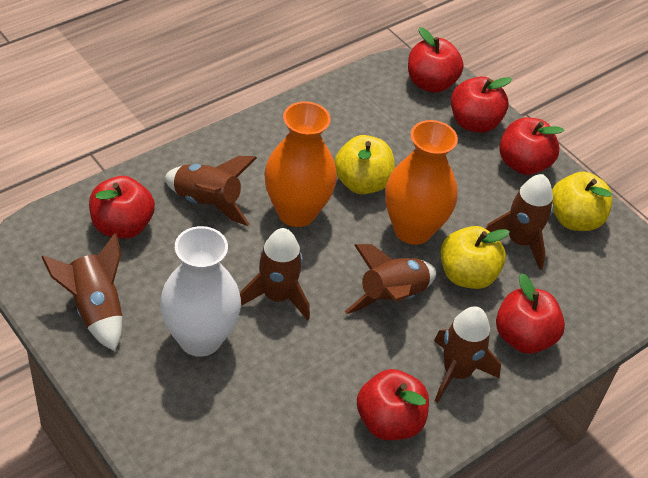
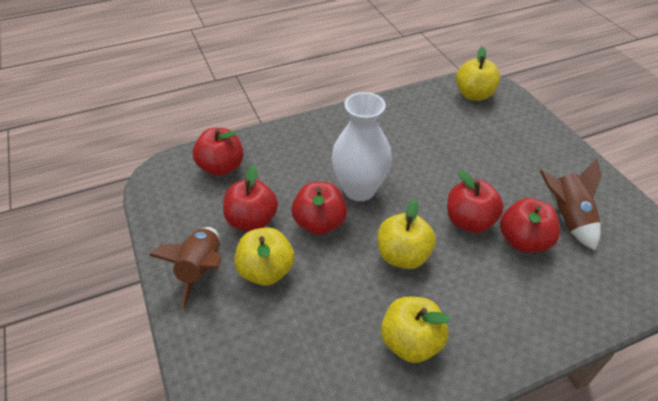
brown rocket: [42,233,123,351] [165,156,257,226] [240,228,310,321] [344,244,436,314] [434,306,501,403] [486,174,553,270] = 6 -> [149,227,222,309] [540,158,602,251] = 2
orange vase: [264,101,337,227] [385,120,458,245] = 2 -> none = 0
red apple: [89,176,155,239] [357,369,429,440] [408,27,464,93] [451,76,512,133] [496,273,565,354] [499,117,564,175] = 6 -> [193,128,243,176] [223,165,278,231] [292,182,347,235] [447,170,503,233] [500,198,560,253] = 5
yellow apple: [334,135,395,194] [440,226,510,289] [552,171,613,231] = 3 -> [234,227,294,286] [378,199,436,269] [381,297,451,363] [456,46,500,101] = 4

